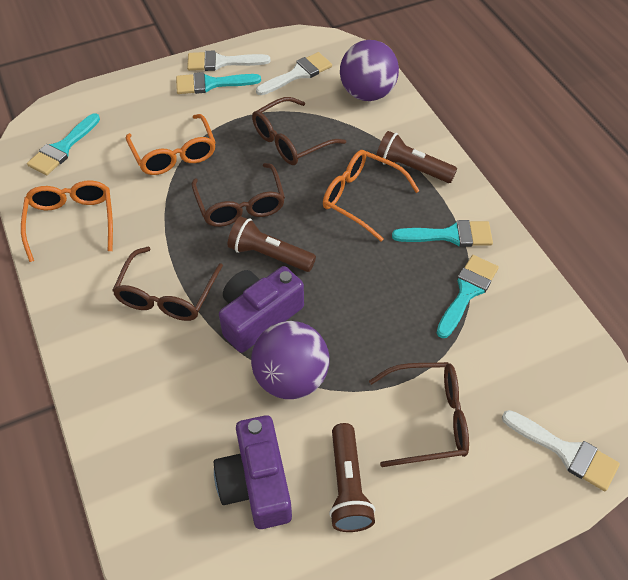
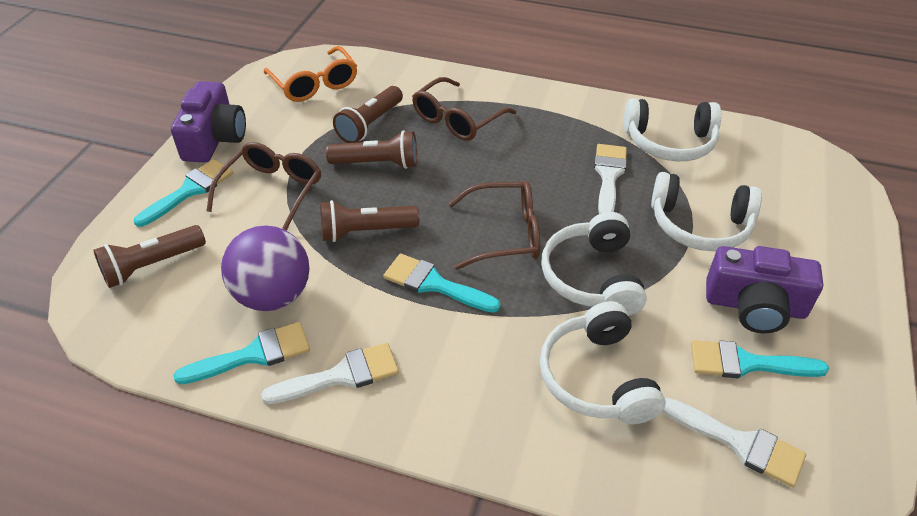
brown flashlight: [228,216,316,272] [329,423,375,532] [376,131,457,183] = 3 -> [93,225,206,288] [320,200,419,242] [326,130,417,169] [333,86,403,143] = 4
brown glasses: [112,247,223,321] [192,163,285,227] [252,97,346,165] [369,362,469,467] = 4 -> [206,142,321,231] [412,77,516,141] [448,181,540,270] = 3
orange glasses: [21,180,113,262] [126,114,216,175] [323,150,420,241] = 3 -> [264,46,357,102] = 1
purple ball: [251,321,330,399] [340,40,399,101] = 2 -> [221,226,310,311] = 1
white headphones: none = 0 -> [540,301,665,424] [541,212,647,316] [624,99,721,161] [651,172,762,251] = 4

